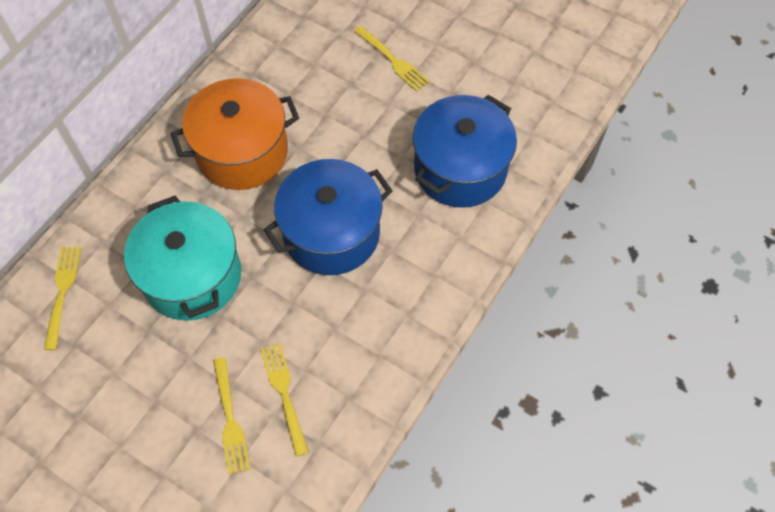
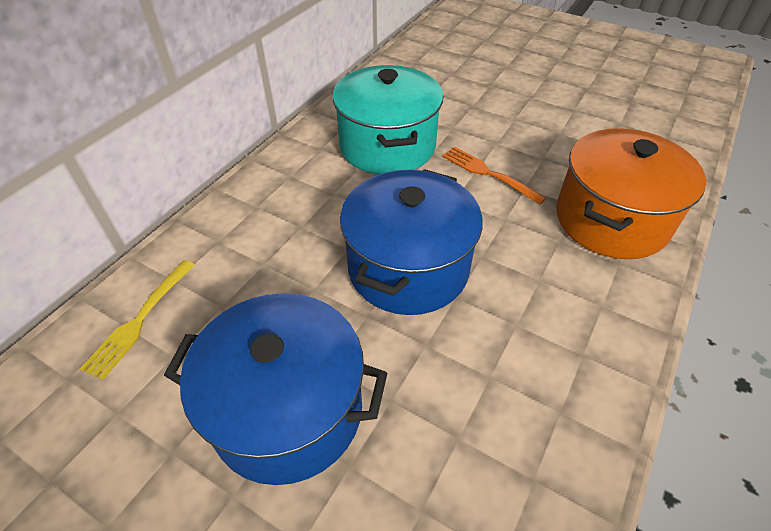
orange fork: none = 0 -> [442,146,546,205] = 1
yellow fork: [44,247,82,350] [213,357,251,475] [260,343,309,457] [354,26,430,92] = 4 -> [80,260,195,380] = 1

